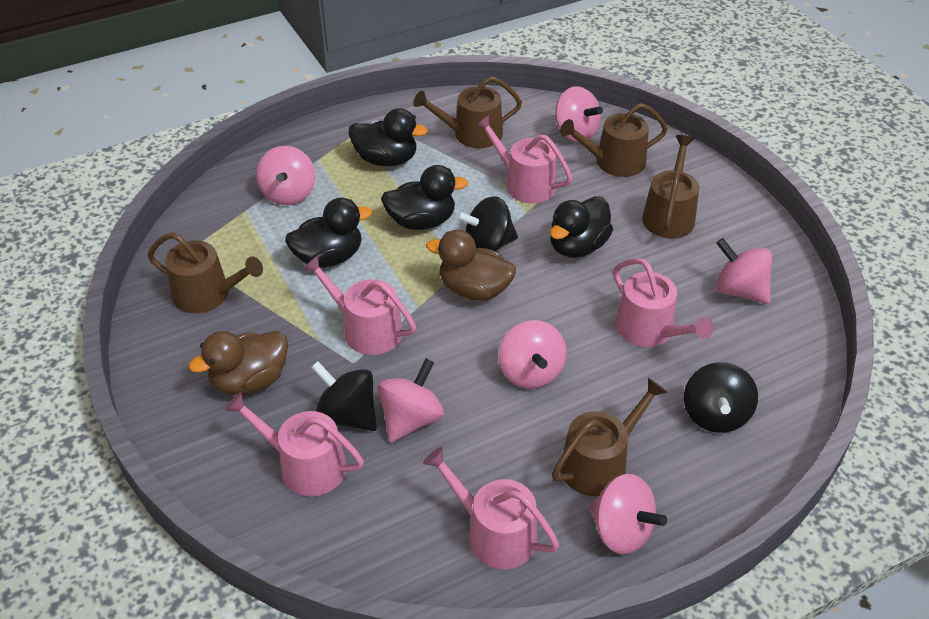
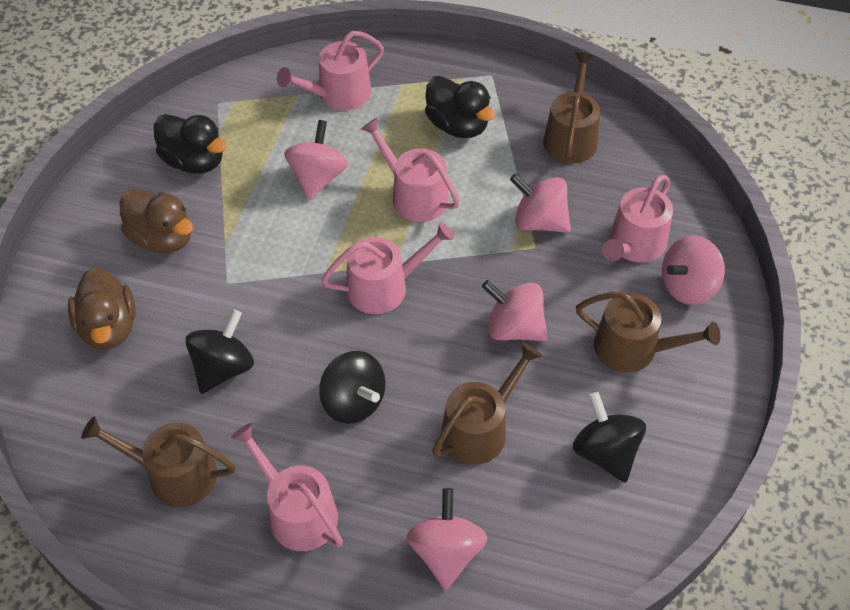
black duck: [285,198,372,268] [349,108,428,166] [381,165,468,230] [550,196,613,258] = 4 -> [153,114,226,174] [425,76,495,138] = 2
brown watering can: [148,232,263,313] [413,76,522,148] [552,378,667,496] [560,103,668,177] [642,135,699,238] = 5 -> [81,417,235,507] [432,343,542,465] [543,52,600,164] [576,291,720,372] = 4
pink spinning top: [256,146,315,205] [378,359,444,443] [498,320,566,389] [555,86,603,142] [589,474,667,554] [716,238,772,304] = 6 -> [284,120,348,200] [406,488,488,590] [482,280,548,341] [510,174,571,233] [662,236,725,305] = 5

